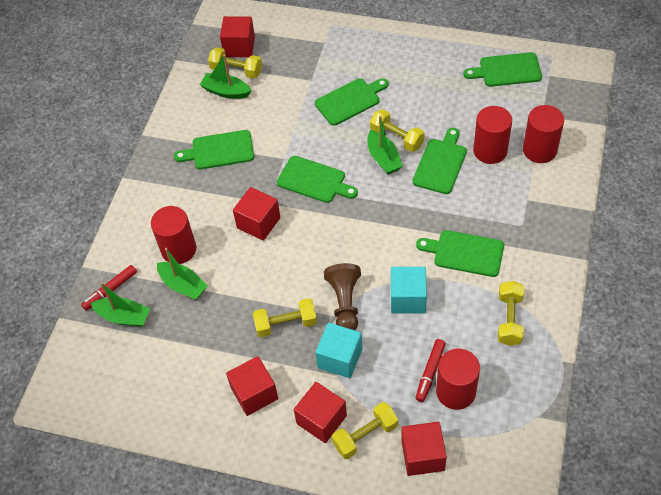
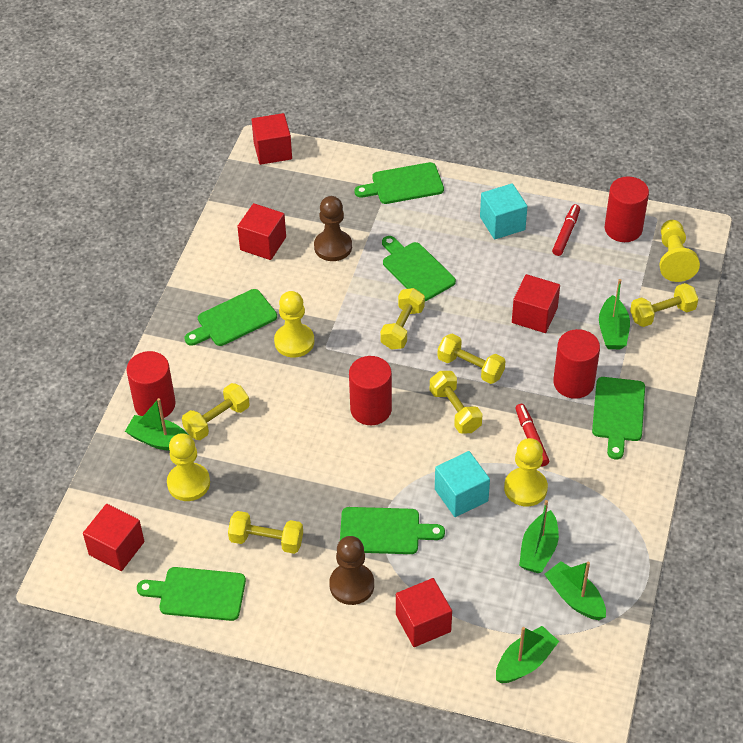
brown pawn: [324,263,361,330] = 1 -> [314,196,352,261] [329,536,374,605] = 2
green boat: [90,282,150,327] [157,248,208,300] [200,54,251,99] [368,116,403,174] = 4 -> [125,398,189,451] [496,626,559,683] [519,500,559,573] [545,561,606,620] [599,279,630,349] = 5
yellow dumbbell: [208,47,262,79] [253,298,317,337] [332,402,398,459] [370,109,425,152] [498,281,524,346] = 5 -> [182,383,250,440] [228,511,303,554] [380,288,425,350] [430,371,483,434] [437,334,505,384] [630,283,698,327] = 6
yellow pawn: none = 0 -> [167,433,210,501] [274,291,314,357] [504,438,548,506] [659,220,700,282] = 4

